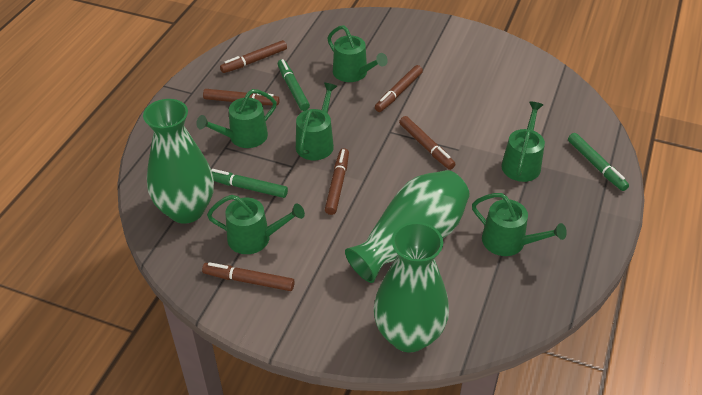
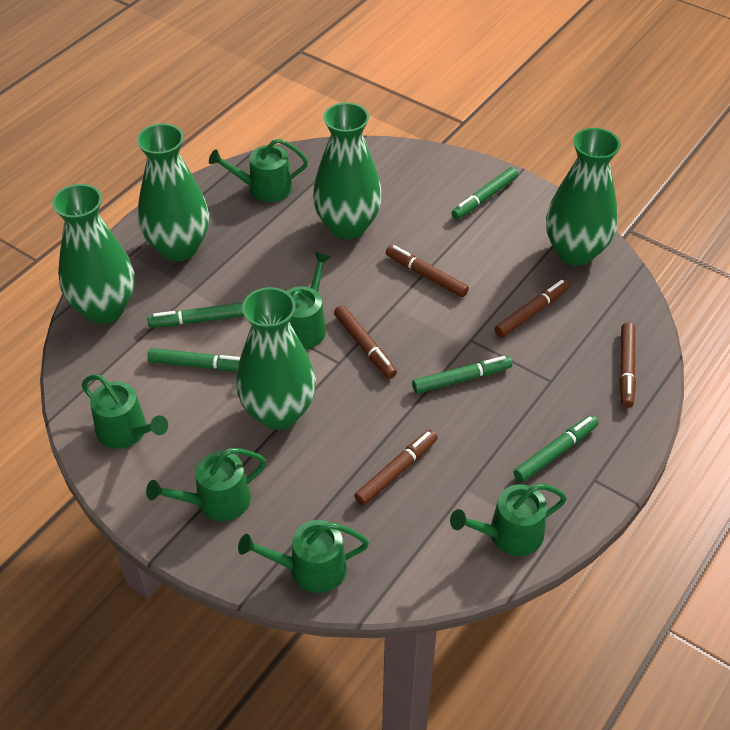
brown marker: [202,262,295,291] [203,89,280,106] [220,40,287,73] [325,148,349,215] [375,65,423,112] [399,116,455,170] = 6 -> [334,305,397,379] [354,430,438,506] [386,245,469,297] [495,279,570,338] [619,323,636,408] = 5
green marker: [211,169,288,198] [278,59,310,111] [568,133,629,191] = 3 -> [147,302,244,328] [148,348,240,371] [412,356,512,394] [451,167,518,219] [514,415,598,482] = 5
green vase: [143,99,214,224] [345,170,470,283] [373,222,449,352] = 3 -> [52,184,134,324] [137,123,209,261] [236,287,316,430] [313,102,382,239] [546,128,621,266] = 5

